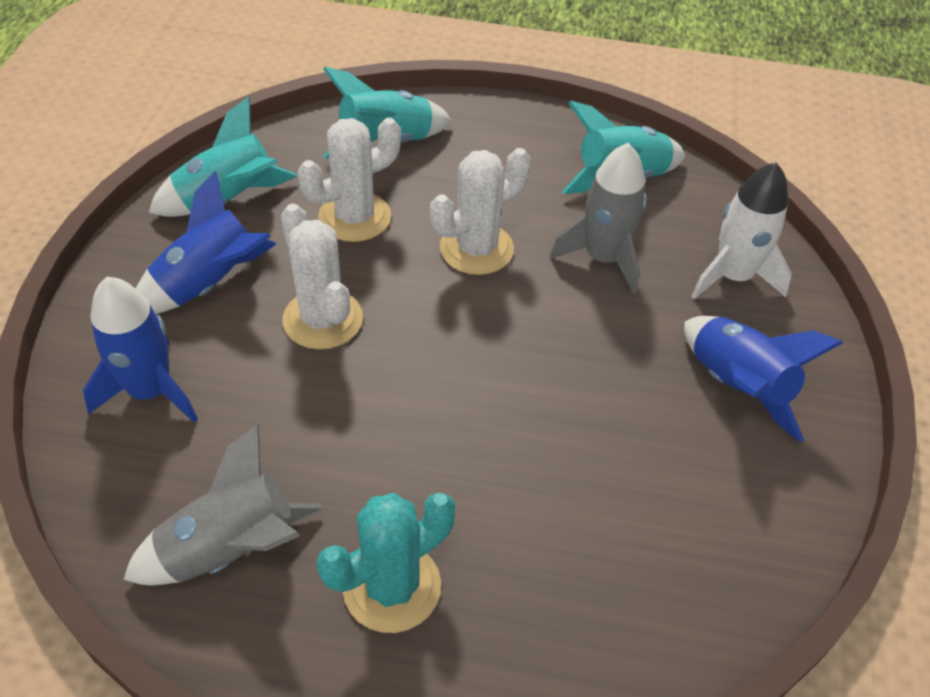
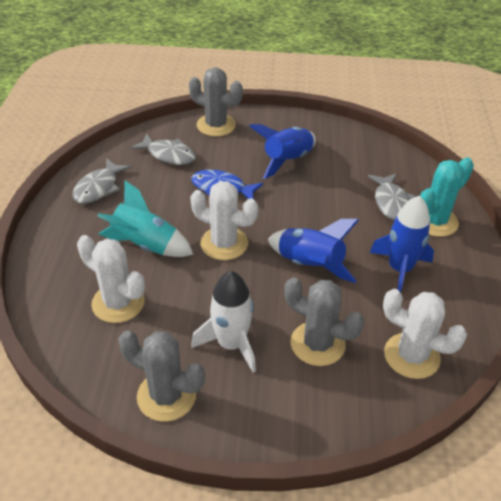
blue fish: none = 0 -> [191,170,263,199] = 1
grey cactus: none = 0 -> [118,331,205,422] [189,67,243,137] [284,277,364,366] = 3
grey fish: none = 0 -> [72,158,131,204] [130,133,196,165] [368,173,416,221] = 3
grey rocket: [123,424,322,586] [550,143,647,295] = 2 -> none = 0
turquoise rocket: [149,96,298,217] [323,67,452,159] [562,100,685,194] = 3 -> [97,181,194,257] = 1

